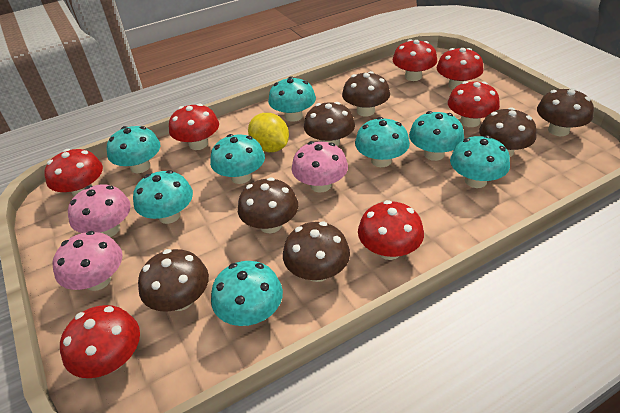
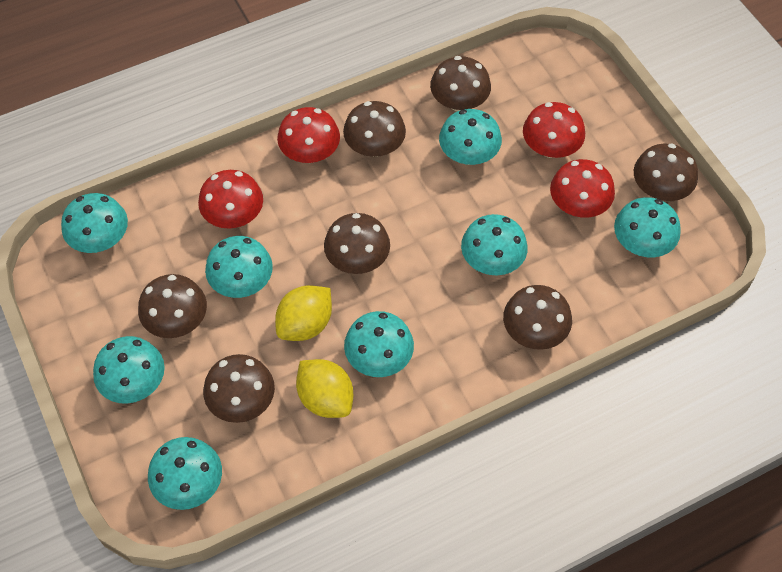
pink mushroom: [52,231,122,291] [68,184,131,237] [292,141,348,192] = 3 -> none = 0
red mushroom: [44,149,103,197] [60,305,140,378] [169,103,219,150] [358,200,424,260] [393,39,437,81] [436,48,484,89] [448,81,500,127] = 7 -> [198,170,263,229] [277,107,340,163] [523,102,585,158] [550,159,615,218] = 4
yellow lemon: [248,113,289,152] = 1 -> [275,285,332,341] [296,359,353,418] = 2

